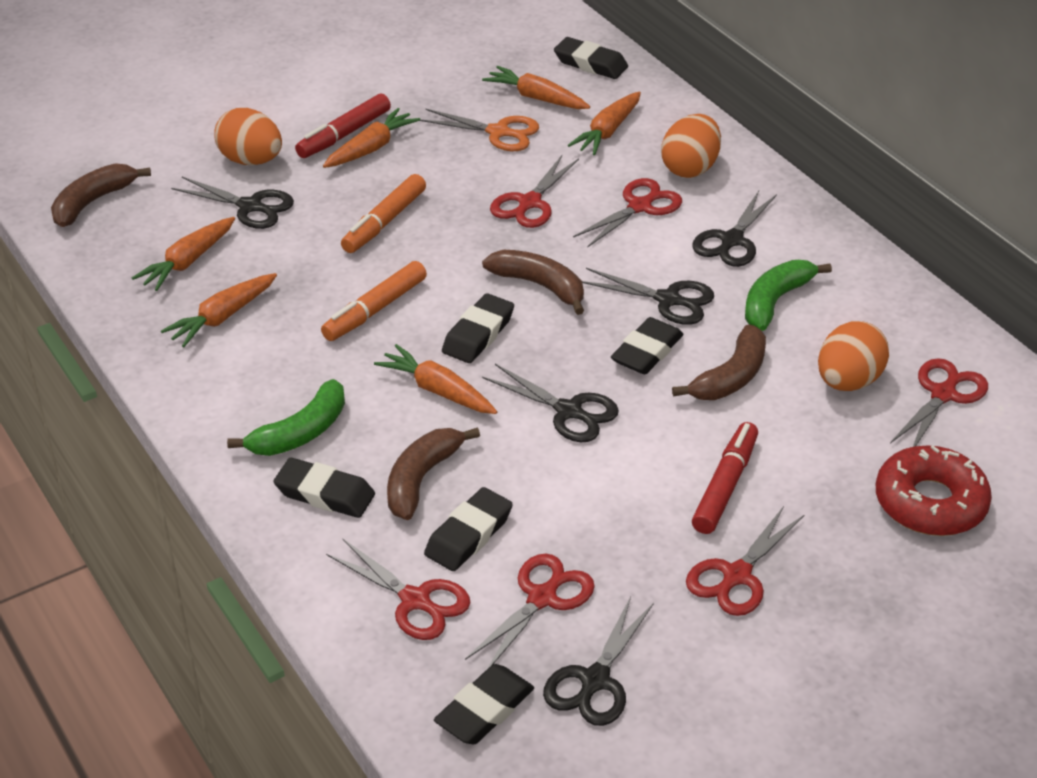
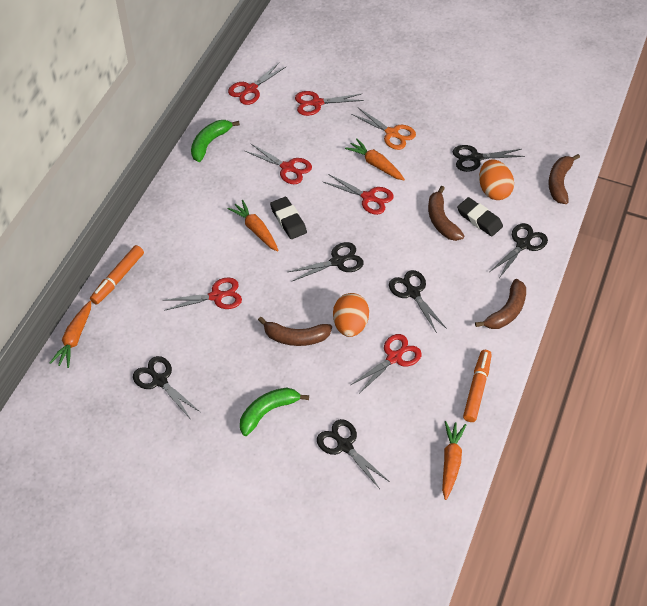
black eraser: [273,458,375,518] [424,487,513,571] [434,664,534,745] [442,293,514,363] [554,37,628,79] [611,317,683,374] = 6 -> [270,197,307,239] [457,197,503,236] = 2
black scissors: [171,177,294,229] [482,364,619,442] [543,597,654,726] [582,268,714,325] [692,191,777,267] = 5 -> [133,356,200,418] [288,242,364,282] [317,419,390,489] [389,270,447,333] [453,145,525,172] [490,223,548,278] = 6
orange carrot: [132,217,235,291] [161,273,277,347] [323,108,420,168] [374,344,497,414] [482,66,590,109] [568,91,641,155] = 6 -> [50,301,91,368] [228,200,279,251] [345,138,405,180] [442,421,466,500] = 4
orange egg: [214,108,282,165] [661,114,721,178] [818,321,889,391] = 3 -> [333,293,369,337] [479,159,514,200] = 2
red donut: [876,445,992,536] = 1 -> none = 0
red marker: [295,94,391,158] [692,422,758,534] = 2 -> none = 0

